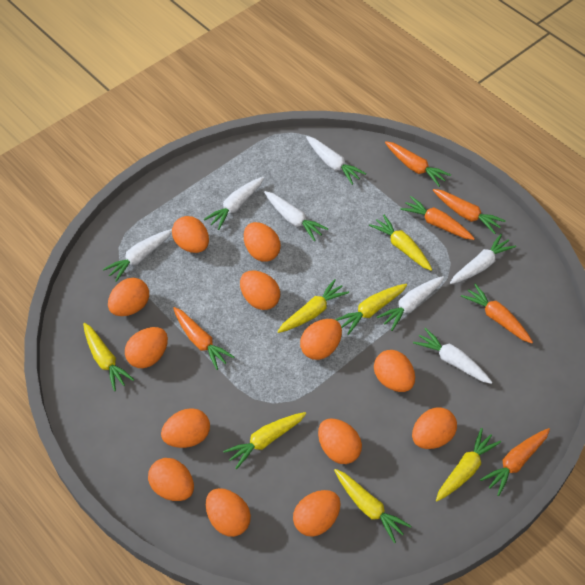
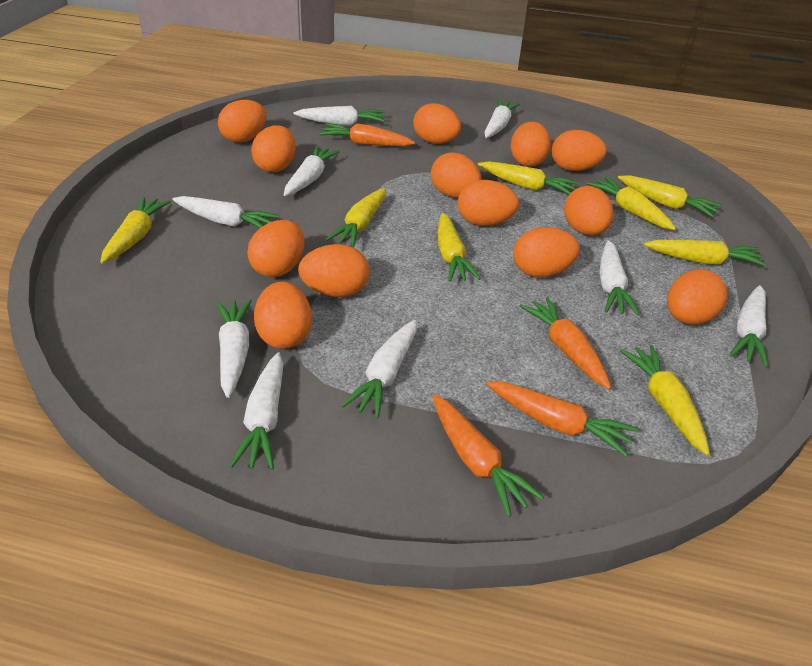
orange carrot: [173,307,234,370] [385,141,451,187] [400,196,475,240] [433,189,506,234] [461,284,533,343] [480,428,550,496] = 6 -> [319,123,415,146] [432,395,544,517] [487,381,638,456] [520,297,611,389] = 4
white carrot: [103,229,172,282] [204,177,264,230] [264,191,328,241] [306,136,366,185] [377,276,444,331] [413,328,492,384] [450,234,516,284] = 7 -> [172,196,280,228] [216,299,252,398] [229,352,283,470] [284,146,340,196] [294,106,385,126] [341,320,417,418] [484,100,520,138] [599,240,639,315] [730,285,768,367] = 9
yellow carrot: [83,323,134,391] [223,412,306,469] [277,279,349,333] [334,469,411,543] [335,284,407,335] [369,214,432,271] [436,428,501,501] = 7 -> [100,197,171,263] [325,188,386,247] [438,213,481,282] [478,161,578,195] [587,177,676,230] [618,175,722,217] [620,345,710,455] [644,240,766,266] = 8

